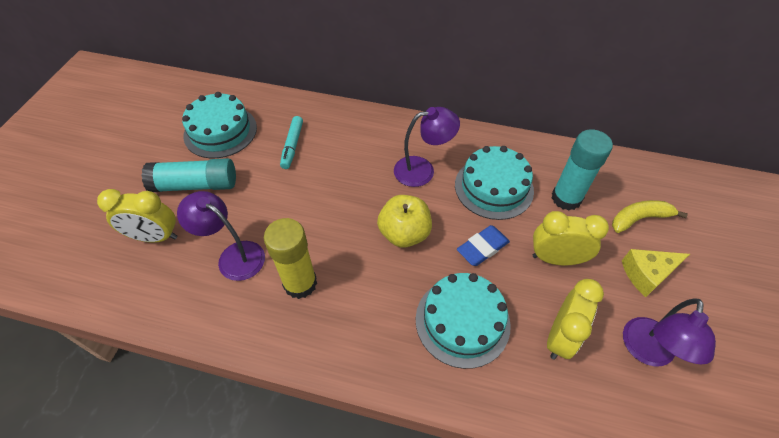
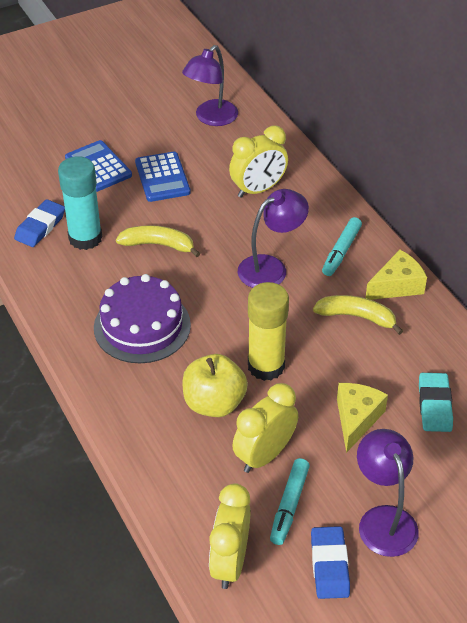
blue calculator: none = 0 -> [65,140,132,192] [135,151,191,202] = 2
blue eraser: [457,225,510,266] = 1 -> [14,199,65,247] [311,526,350,599] = 2
purple cake: none = 0 -> [94,274,191,363] = 1
turquoise cake: [182,92,257,158] [416,273,511,369] [455,146,534,220] = 3 -> none = 0
turquoise eraser: none = 0 -> [419,373,453,432] = 1
turquoise glue stick: [141,158,236,192] [552,129,613,211] = 2 -> [58,156,102,250] = 1
turquoise marker: [280,116,303,169] = 1 -> [270,458,310,545] [322,217,362,276] = 2
yellow banana: [612,200,688,233] = 1 -> [116,225,200,257] [313,295,403,335] = 2
yellow cheese: [622,249,690,297] = 1 -> [337,383,388,453] [365,250,427,300] = 2

